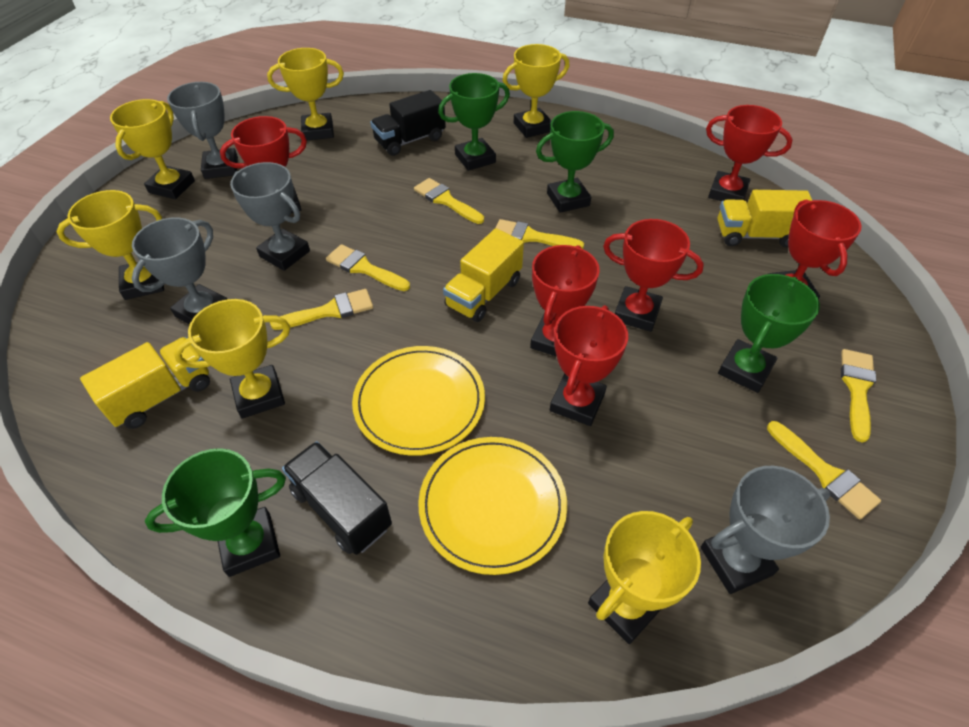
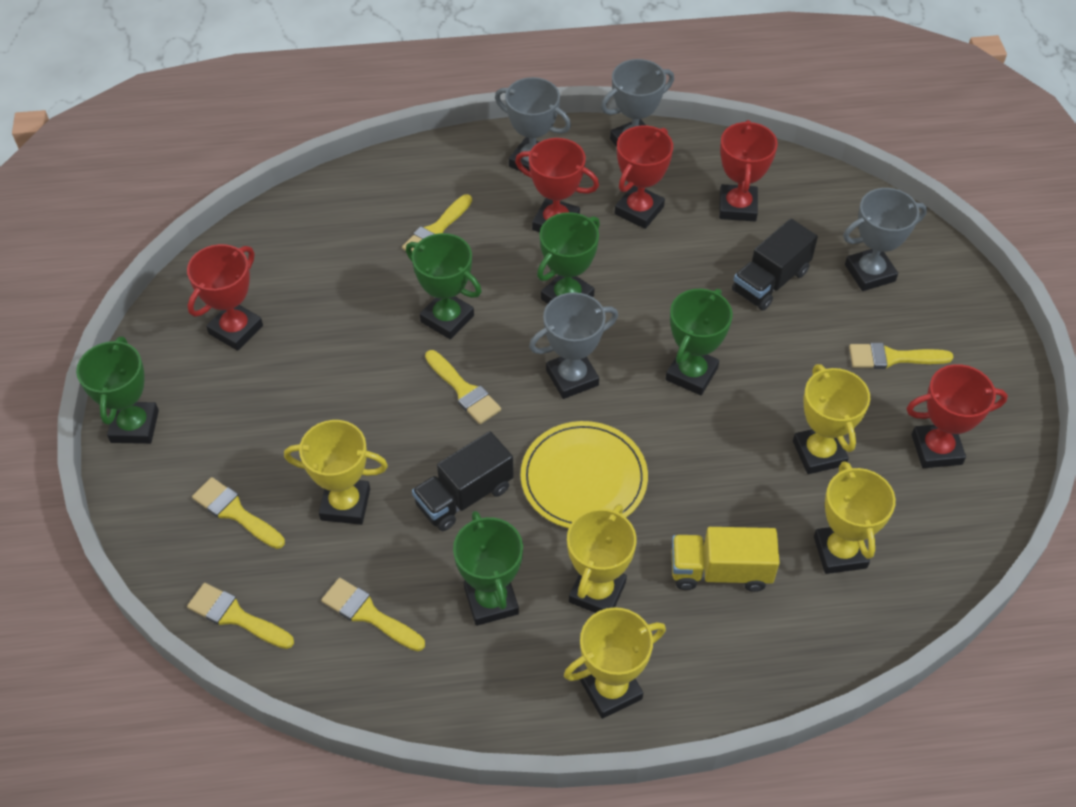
green trophy: [145,448,286,577] [438,73,510,171] [536,111,614,213] [718,274,820,393] = 4 -> [76,337,159,444] [406,233,482,340] [453,511,523,626] [537,212,600,304] [666,289,733,395] = 5
red trophy: [220,116,307,213] [530,245,600,357] [550,305,628,426] [603,219,704,332] [706,105,793,201] [768,200,862,299] = 6 -> [187,244,263,351] [515,138,599,232] [615,125,673,229] [719,120,778,221] [906,364,1008,468] = 5
yellow plate: [352,346,485,456] [418,437,567,575] = 2 -> [520,421,648,528] = 1
yellow trophy: [57,190,164,300] [110,99,195,199] [174,299,290,419] [267,48,344,141] [502,44,569,138] [588,511,701,644] = 6 -> [284,420,388,525] [564,607,666,719] [567,504,637,613] [793,364,870,474] [814,461,896,574] = 5
yellow truck: [80,337,210,429] [443,228,524,322] [717,190,813,247] = 3 -> [672,527,780,592] = 1

